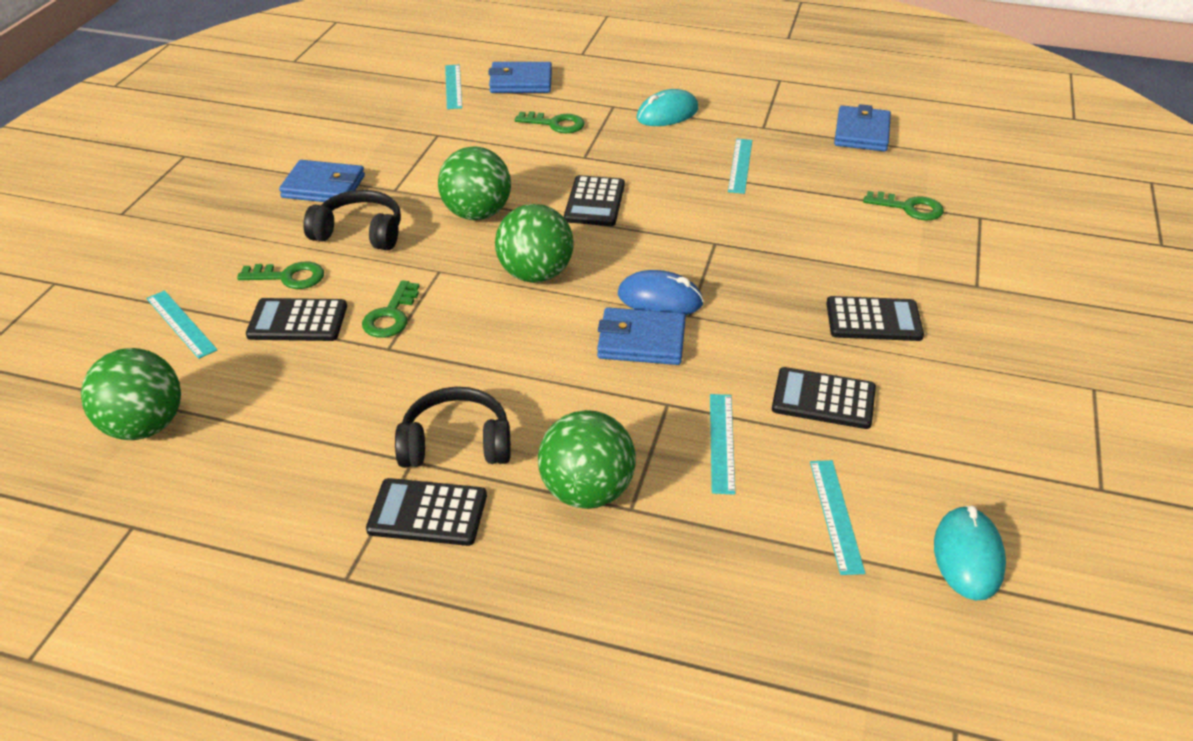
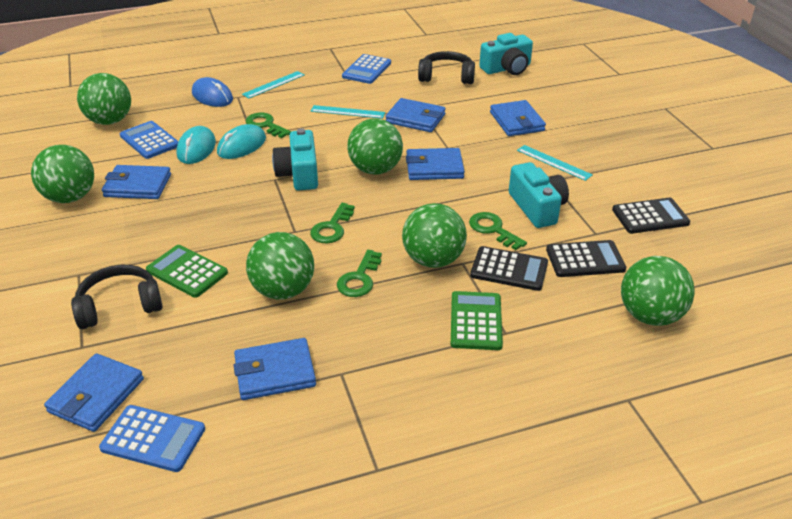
black calculator: [246,298,347,341] [366,478,487,546] [564,175,625,226] [772,367,876,429] [826,296,924,341] = 5 -> [470,246,548,291] [546,240,626,277] [612,198,690,234] = 3
blue calculator: none = 0 -> [99,405,205,472] [120,121,179,159] [342,54,391,84] = 3
blue wallet: [279,160,365,202] [488,62,552,93] [597,307,686,365] [834,104,891,152] = 4 -> [44,353,144,432] [102,165,171,199] [234,338,316,400] [386,98,446,132] [406,148,465,180] [490,100,546,136] = 6
green ball: [81,348,181,440] [438,146,511,221] [495,204,574,283] [538,410,636,509] = 4 -> [31,145,94,203] [77,73,131,125] [246,232,314,300] [347,118,403,175] [402,203,467,268] [621,256,695,326] = 6
green calculator: none = 0 -> [146,245,228,298] [451,291,503,350] = 2
turquoise camera: none = 0 -> [272,128,318,191] [479,33,533,75] [509,162,569,228] = 3
turquoise ruler: [146,290,217,359] [445,64,462,109] [710,394,735,495] [728,139,752,194] [810,460,865,575] = 5 -> [242,71,305,98] [311,105,385,119] [517,145,593,181] = 3

